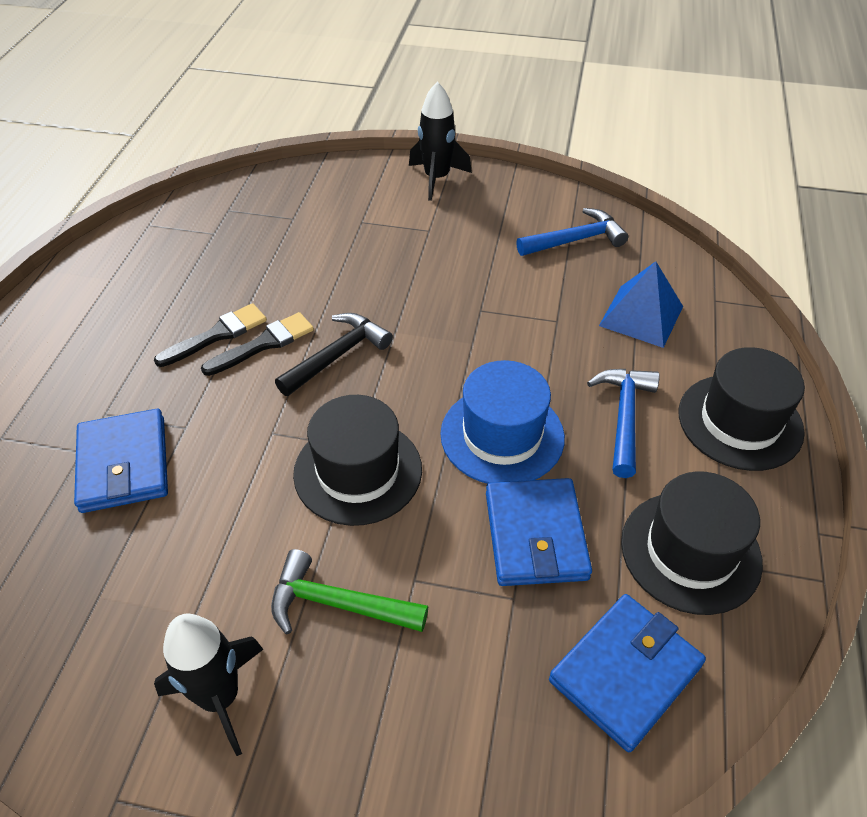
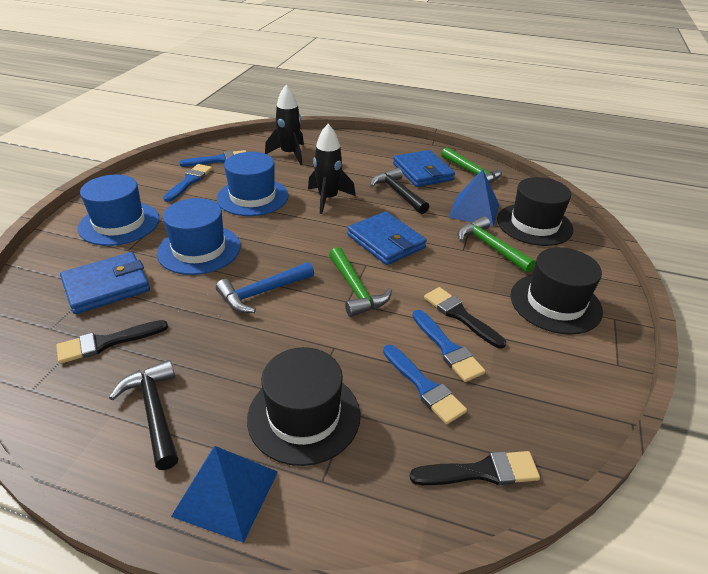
black brush: [154,303,267,367] [201,312,314,376] = 2 -> [56,320,168,364] [410,451,540,485] [424,287,506,348] = 3
black hammer: [275,313,393,396] = 1 -> [109,360,178,470] [370,168,429,214] = 2
blue brush: none = 0 -> [163,164,212,202] [179,150,246,167] [383,345,467,424] [412,310,486,382] = 4
blue hammer: [516,208,628,256] [587,369,660,478] = 2 -> [216,262,314,313] = 1
blue hat: [440,360,565,484] = 1 -> [78,175,159,246] [157,198,241,275] [217,152,289,216] = 3
blue pyramid: [599,261,683,348] = 1 -> [171,446,278,543] [449,169,499,227] = 2
green hammer: [271,549,428,635] = 1 -> [329,247,392,317] [441,147,502,183] [458,216,536,273] = 3

